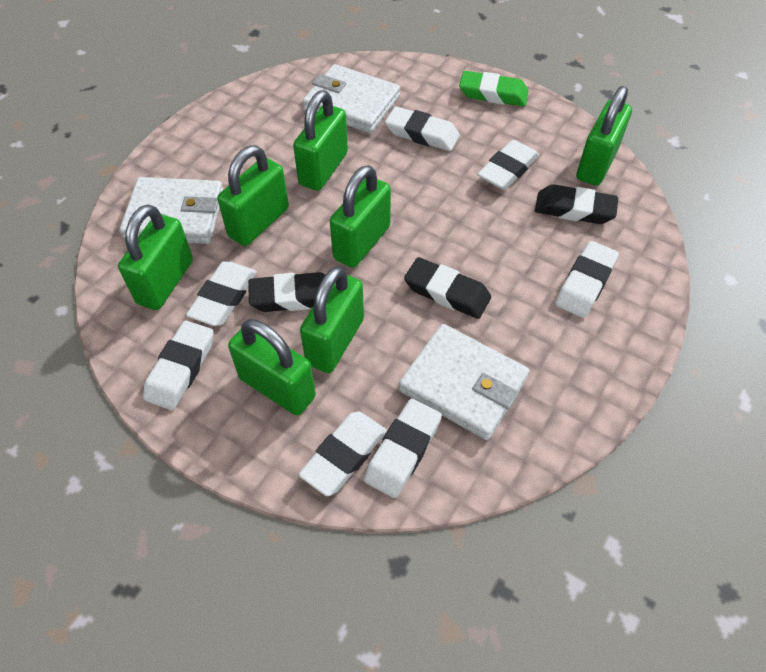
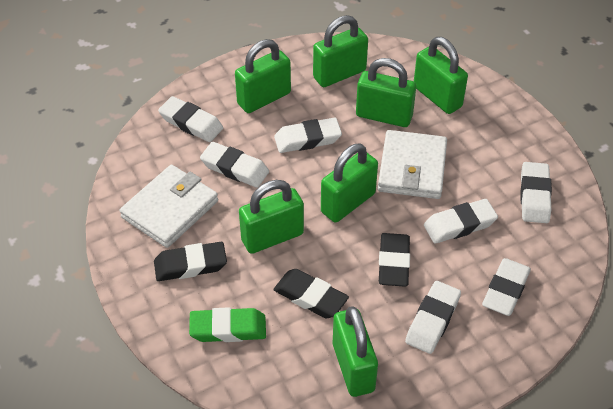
white wallet: [120,177,224,244] [303,64,400,133] [399,324,529,440] = 3 -> [120,165,218,248] [378,130,447,199] = 2

